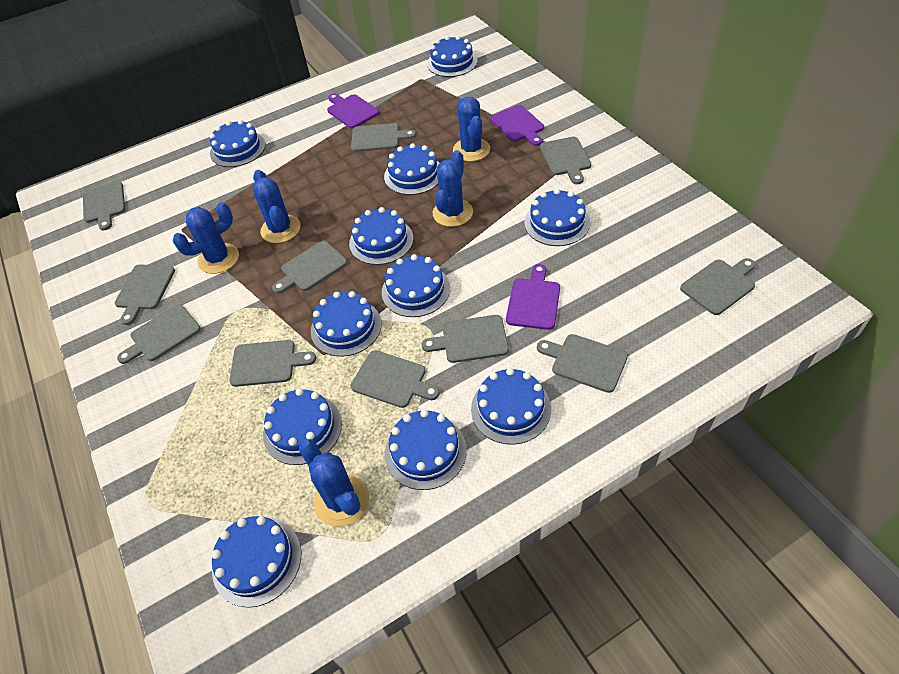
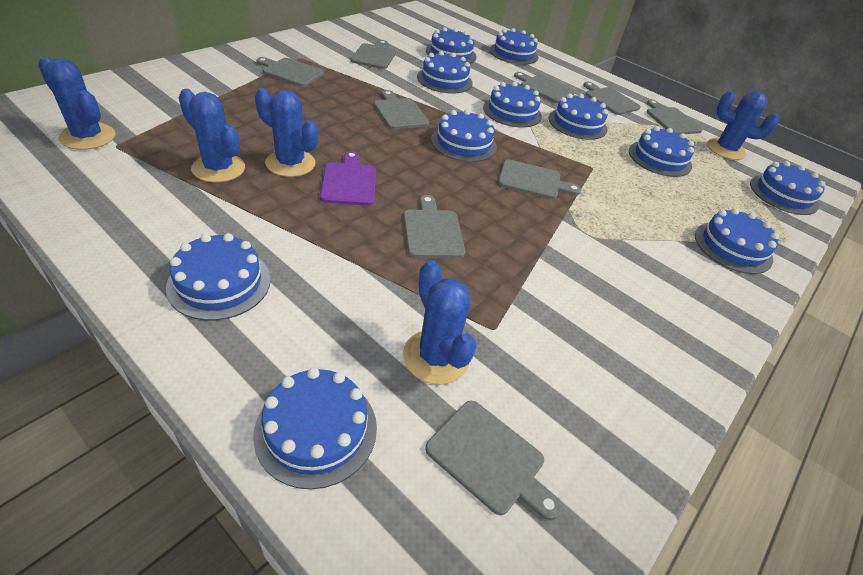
grey cutting board: [83,182,125,231] [115,264,175,325] [117,304,201,364] [229,340,316,387] [272,241,347,294] [351,123,416,152] [351,350,440,408] [422,315,509,363] [537,334,628,393] [540,137,591,184] [680,258,756,315] = 11 -> [256,57,324,87] [351,40,396,69] [374,90,429,129] [403,195,465,258] [425,401,562,520] [498,159,581,199] [514,72,575,103] [583,82,641,115] [646,100,703,134] = 9
purple cutting board: [327,93,379,128] [490,105,544,146] [506,264,560,330] = 3 -> [320,151,376,206] = 1

